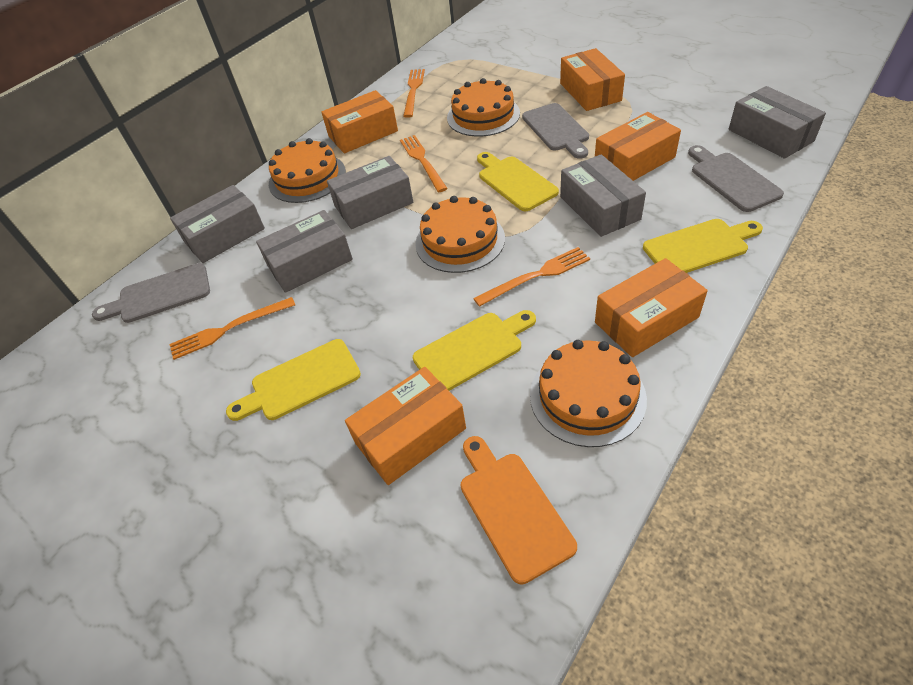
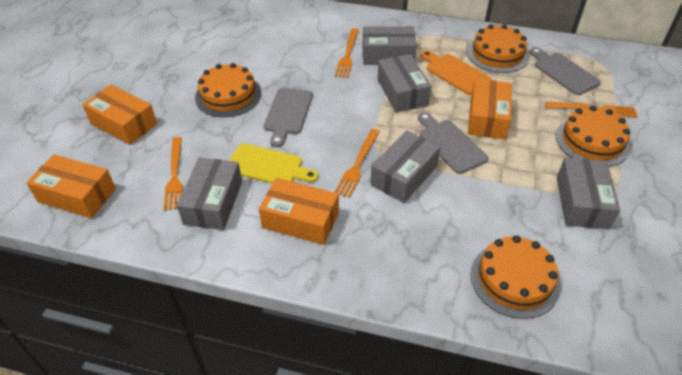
orange box: [321,90,398,153] [345,367,466,485] [560,48,625,111] [595,112,681,181] [595,258,708,357] = 5 -> [26,154,116,218] [82,85,157,145] [259,178,339,245] [468,79,512,139] = 4
yellow cutting board: [226,339,361,421] [413,310,536,391] [477,152,559,211] [643,219,763,273] = 4 -> [229,143,318,184] = 1

